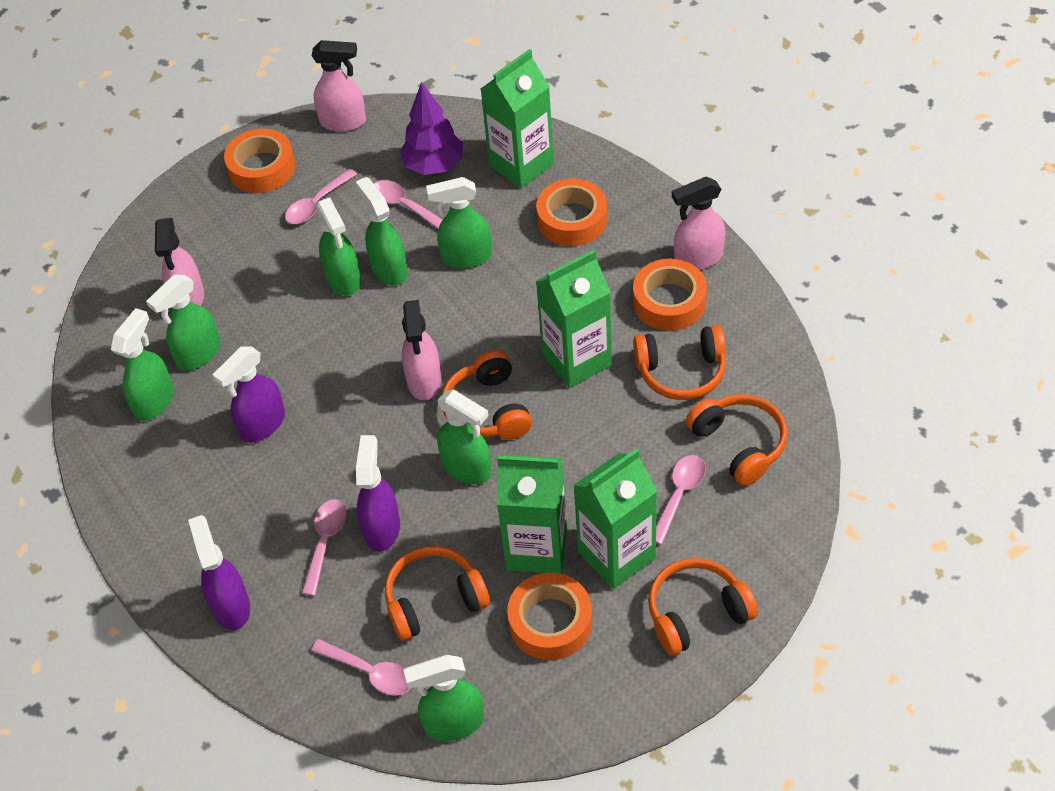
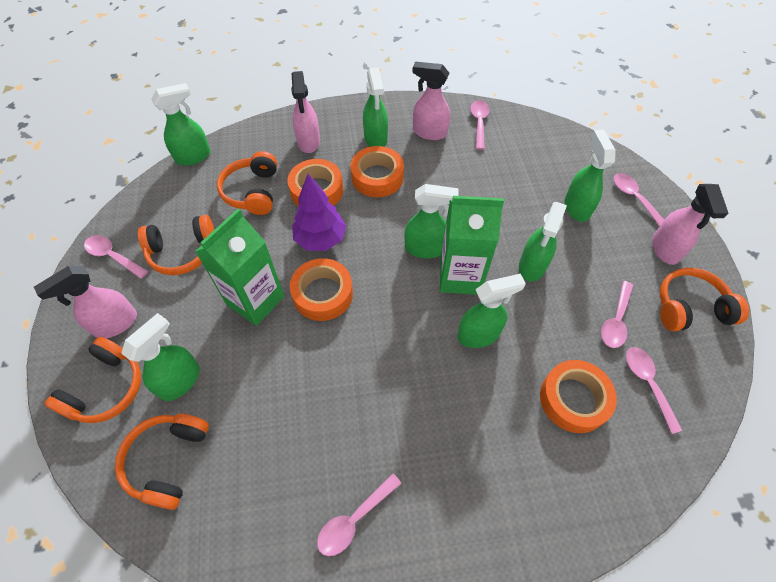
green carton: [481,49,554,188] [497,455,567,574] [536,250,612,388] [573,448,657,589] = 4 -> [195,209,284,326] [440,196,504,295] = 2
pink spoon: [285,168,357,224] [301,499,347,596] [311,639,410,696] [374,180,443,229] [656,455,706,545] = 5 -> [84,235,148,279] [317,474,402,556] [470,100,490,150] [601,281,633,348] [613,173,664,226] [626,347,683,434] = 6
purple spray bottle: [188,515,250,630] [212,346,285,443] [356,435,400,552] = 3 -> none = 0

